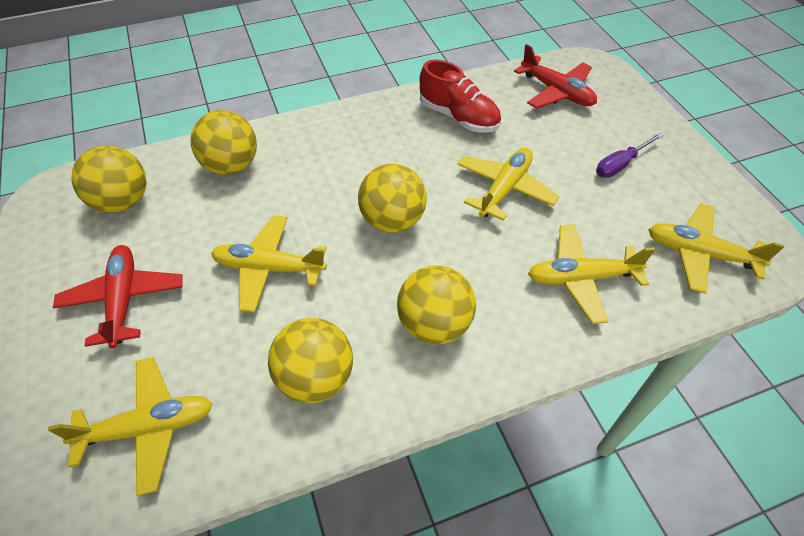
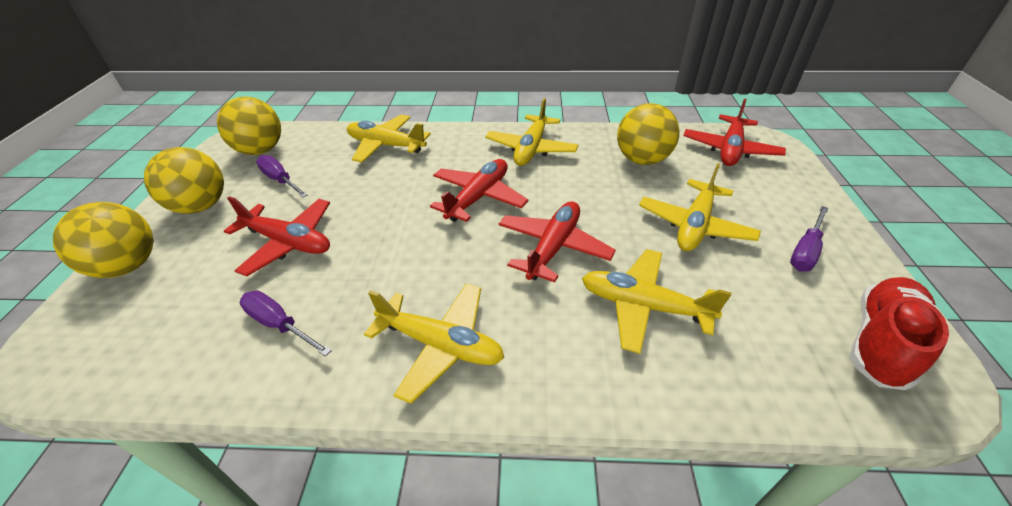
purple screwdriver: [596,133,663,178] = 1 -> [240,290,332,357] [256,155,308,197] [790,206,828,272] = 3
red plane: [53,245,183,348] [514,44,597,109] = 2 -> [224,196,330,276] [430,159,528,222] [498,201,616,282] [683,99,786,166] = 4
yellow ball: [71,145,147,213] [191,110,257,175] [268,318,353,403] [358,164,427,233] [397,265,476,344] = 5 -> [53,202,154,278] [144,147,224,214] [217,97,281,155] [617,103,680,165] = 4

